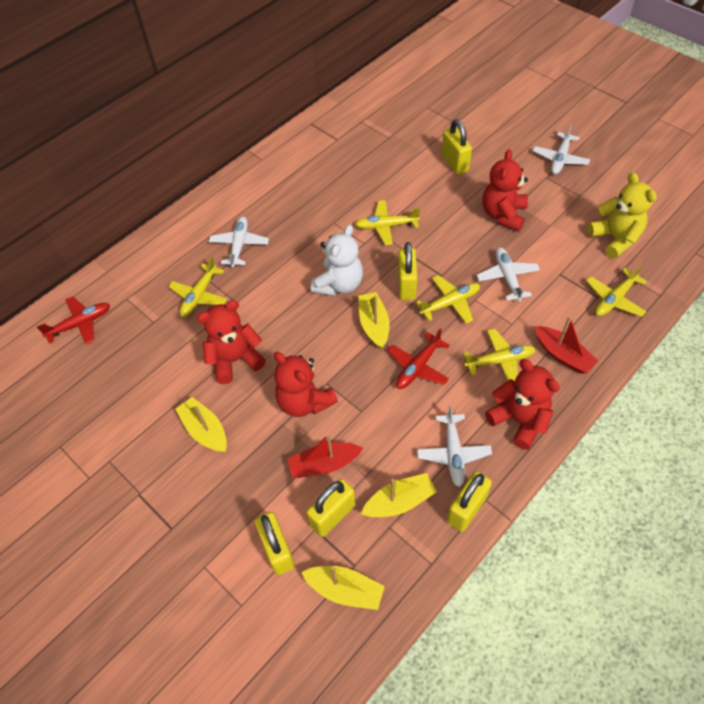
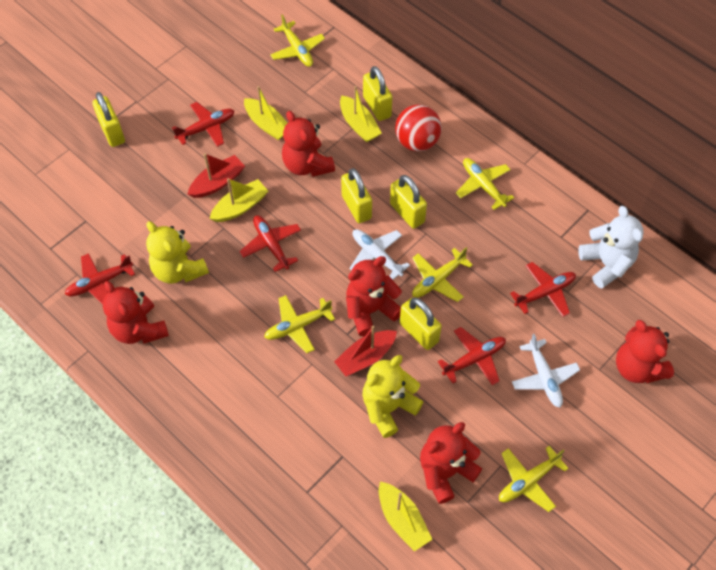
red ball: none = 0 -> [395,104,442,152] = 1
red plane: [37,296,110,345] [388,328,450,389] = 2 -> [65,253,135,304] [172,102,234,147] [239,215,301,272] [438,327,506,385] [510,262,576,317] = 5
red teddy bear: [197,300,266,384] [274,352,338,417] [482,149,528,232] [485,359,560,450] = 4 -> [103,281,169,344] [282,111,335,177] [346,256,402,336] [420,422,482,504] [616,320,674,383] = 5
white plane: [209,217,269,267] [417,405,492,487] [477,247,540,301] [533,124,590,174] = 4 -> [349,229,410,280] [512,334,580,408] = 2
yellow teddy bear: [587,172,657,258] = 1 -> [146,221,209,284] [362,355,423,438] = 2

